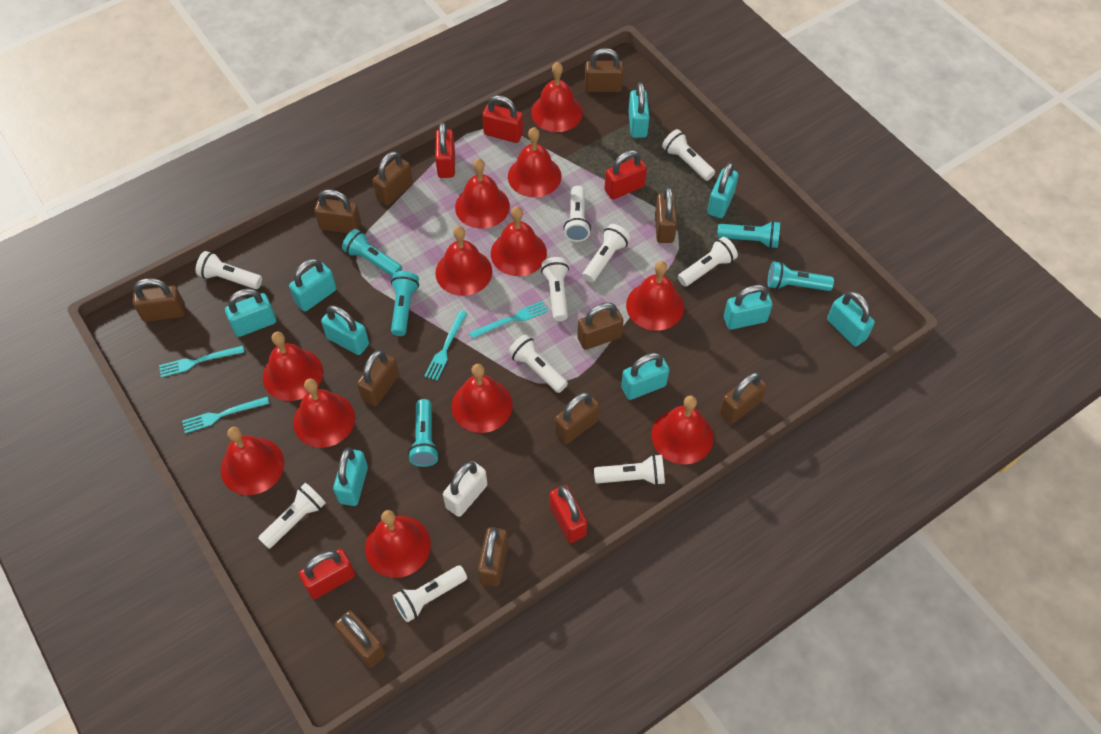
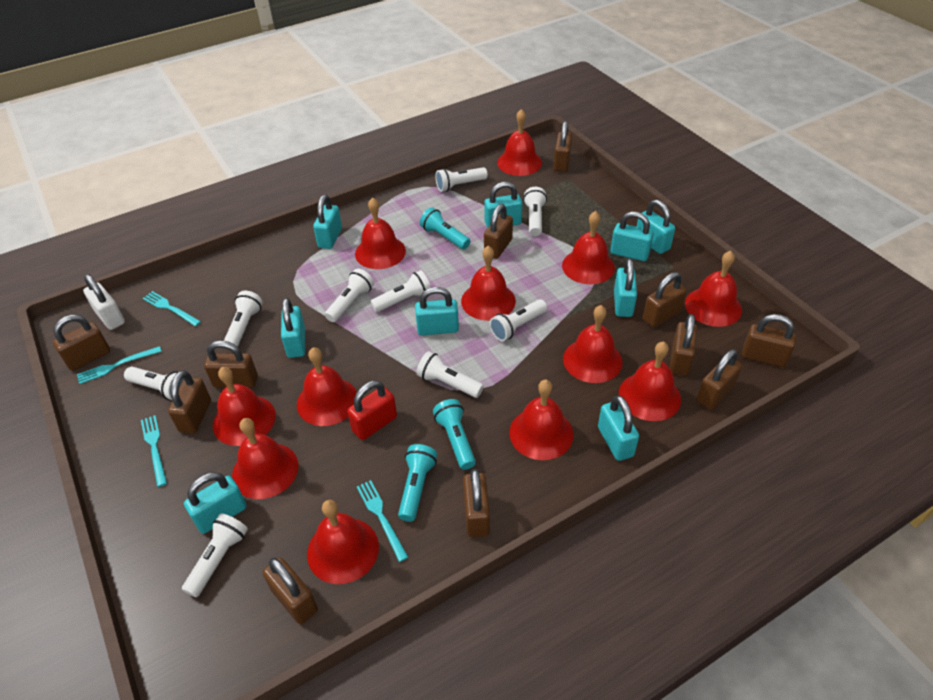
red padlock: [299,549,355,599] [435,122,455,178] [482,95,523,143] [550,485,587,543] [605,150,647,200] = 5 -> [347,380,397,440] = 1
turquoise flashlight: [342,229,402,277] [391,271,419,336] [408,399,439,467] [717,221,780,249] [768,262,834,291] = 5 -> [398,444,437,522] [420,207,471,249] [433,399,476,470] = 3
white flashlight: [196,251,262,289] [258,483,326,549] [393,565,467,623] [508,334,568,393] [541,257,569,321] [563,186,591,242] [582,224,630,282] [594,454,665,486] [662,129,715,181] [678,237,738,286] = 10 -> [124,367,184,400] [182,514,248,597] [224,291,263,347] [325,268,374,322] [371,270,431,312] [416,351,484,398] [435,167,488,192] [490,299,547,341] [523,187,547,236] = 9

